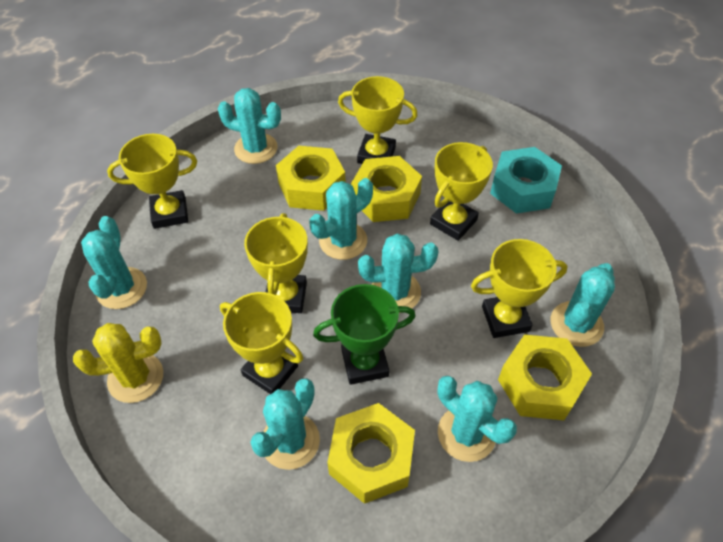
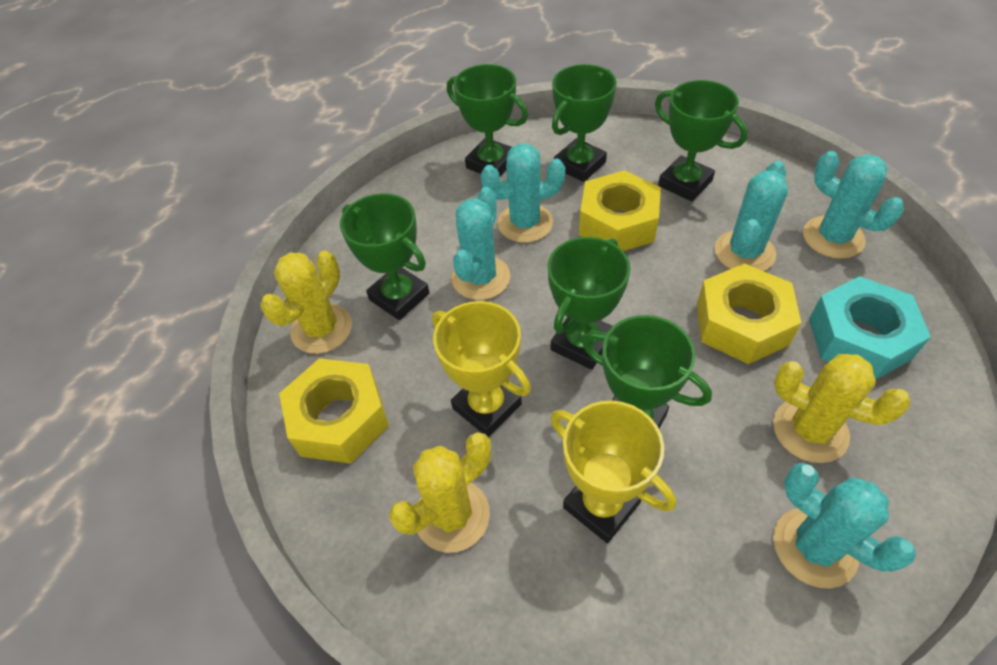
green trophy: [313,284,416,385] = 1 -> [340,193,430,320] [447,64,528,176] [548,237,630,370] [552,64,617,182] [582,315,712,428] [655,80,748,202] = 6
turquoise cactus: [81,216,147,309] [218,88,281,164] [250,378,320,470] [309,178,373,260] [358,234,439,313] [437,376,517,462] [550,263,615,347] = 7 -> [451,187,511,300] [481,144,565,243] [715,161,788,271] [773,463,916,589] [803,151,904,259] = 5
yellow cactus: [73,323,163,403] = 1 -> [260,251,352,354] [389,432,491,553] [773,354,910,463] = 3
yellow nut: [276,146,346,211] [327,403,415,504] [351,156,422,222] [498,335,592,420] = 4 -> [279,358,389,464] [579,170,661,251] [697,263,801,364] = 3
yellow trophy: [107,134,197,229] [220,292,303,394] [244,213,308,313] [338,76,418,164] [430,142,493,241] [471,239,568,338] = 6 -> [432,301,531,437] [550,400,676,543] = 2

